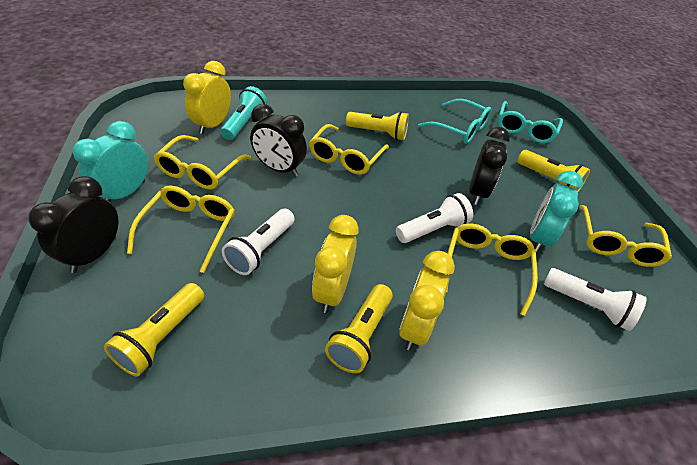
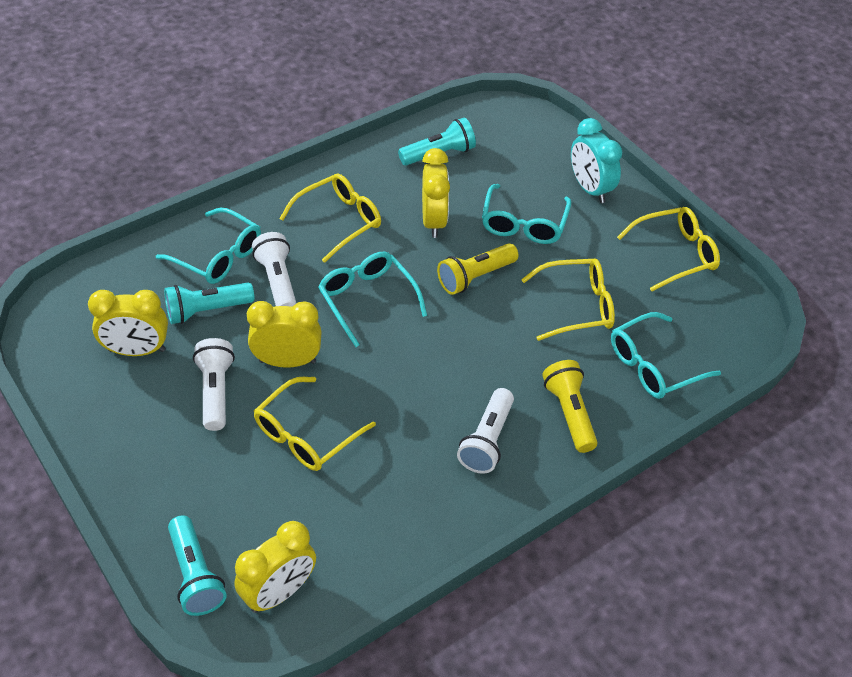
black clock: [28,176,119,273] [250,104,307,177] [469,127,510,205] = 3 -> none = 0
turquoise clock: [72,121,148,202] [530,171,583,253] = 2 -> [571,118,622,203] = 1
turquoise flashlight: [221,86,267,140] = 1 -> [164,283,254,324] [168,515,227,616] [398,117,476,166] = 3
turquoise glasses: [418,99,491,144] [498,101,563,143] = 2 -> [156,208,261,284] [318,252,427,347] [482,184,571,244] [611,312,721,399] = 4
yellow clock: [183,61,231,134] [312,215,358,313] [399,251,455,351] = 3 -> [88,290,168,356] [234,521,316,613] [247,301,322,368] [422,148,450,238] = 4
yellow flashlight: [104,283,204,377] [325,284,393,373] [346,111,409,140] [517,150,590,192] = 4 -> [437,243,519,295] [542,360,598,453] = 2
yellow glasses: [127,186,235,273] [154,135,251,190] [309,124,389,175] [446,223,538,316] [579,205,672,267] = 5 -> [254,377,376,471] [279,174,381,263] [521,258,615,341] [617,207,720,291] = 4

